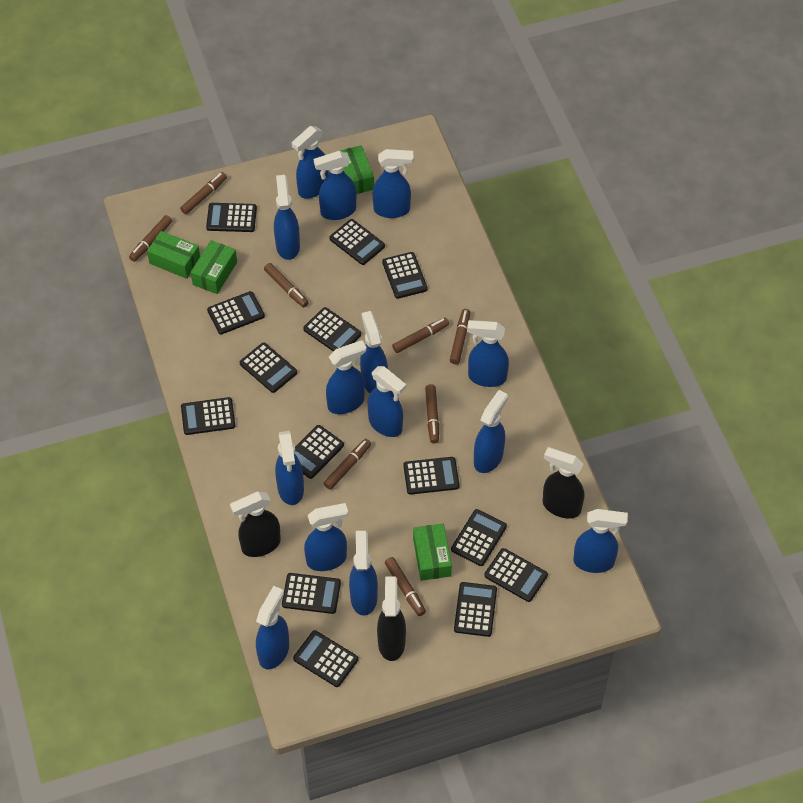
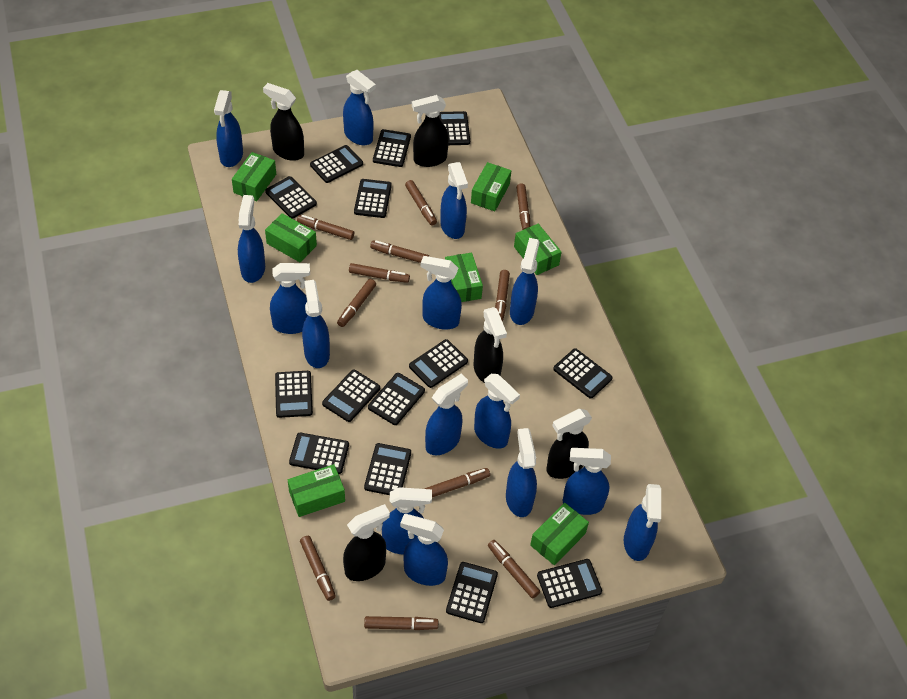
black spray bottle: [230,491,281,557] [377,576,406,661] [543,447,584,518] = 3 -> [263,83,304,161] [343,504,390,581] [412,95,449,167] [473,307,507,383] [546,409,592,479] = 5
blue spray bottle: [256,586,289,670] [274,175,300,260] [275,431,304,505] [292,126,329,198] [304,503,348,571] [314,151,356,220] [326,340,367,414] [349,531,378,616] [360,311,388,393] [367,366,406,437] [373,149,413,218] [467,320,509,387] [474,390,508,473] [573,509,628,573] = 14 -> [214,90,243,167] [238,195,265,283] [270,263,310,334] [302,280,330,368] [343,70,376,145] [382,487,432,554] [400,514,448,586] [421,256,462,330] [425,373,468,455] [440,162,468,239] [474,374,520,449] [506,428,537,517] [510,238,539,325] [563,448,611,515] [624,484,661,561] = 15
brown marker: [129,215,172,262] [180,172,227,214] [264,263,309,308] [323,439,371,490] [385,557,426,616] [392,318,449,353] [425,384,439,443] [450,309,470,364] = 8 -> [297,215,354,240] [300,536,336,601] [337,279,376,327] [349,263,410,283] [364,616,438,630] [370,240,429,263] [405,180,437,226] [425,468,490,497] [488,540,540,598] [495,270,510,322] [516,183,530,230] = 11
green box: [147,231,200,279] [191,240,237,294] [340,145,374,194] [413,524,452,581] = 4 -> [232,152,276,201] [265,213,317,262] [288,464,345,517] [445,253,483,302] [471,162,511,211] [514,224,562,275] [530,503,589,565] = 7

